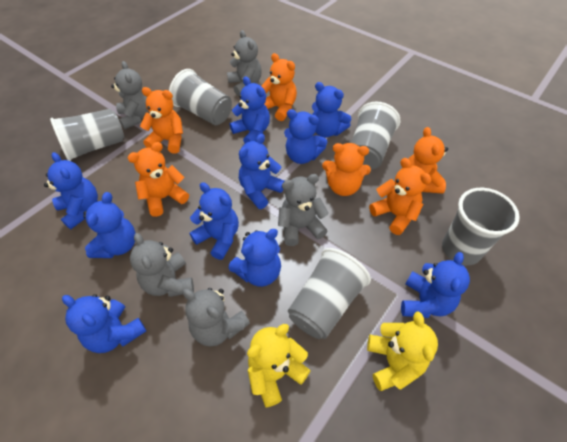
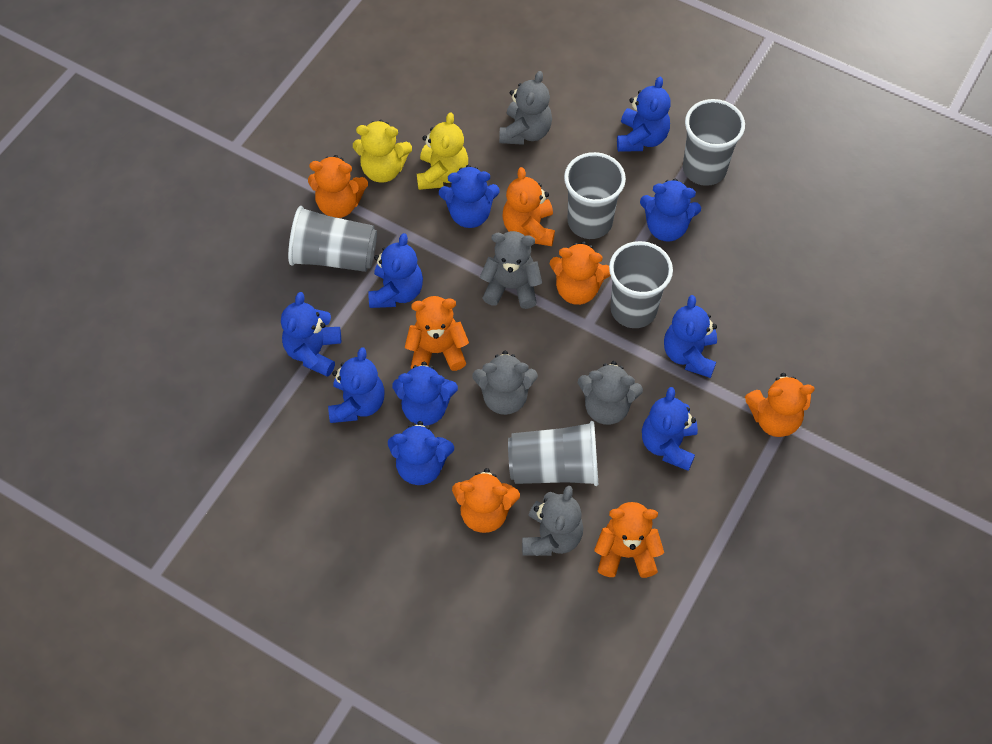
orange teddy bear: [128,142,189,217] [140,87,183,153] [261,53,297,121] [322,143,371,196] [369,158,431,235] [408,127,448,194] = 6 -> [308,155,368,218] [405,296,469,371] [452,468,520,533] [502,167,555,246] [550,241,610,305] [594,502,664,578] [745,373,815,437] = 7

